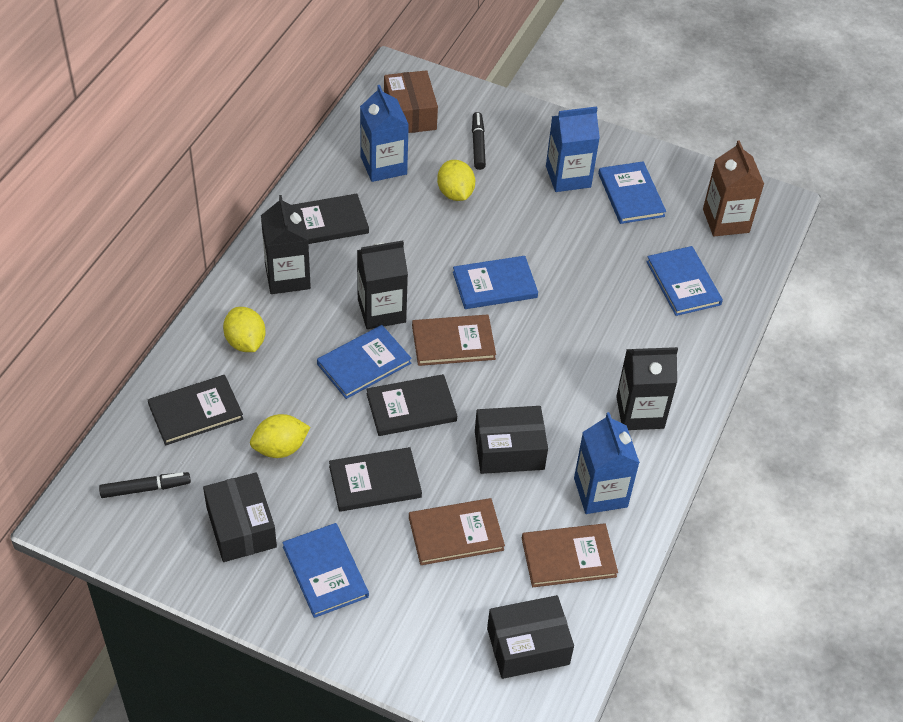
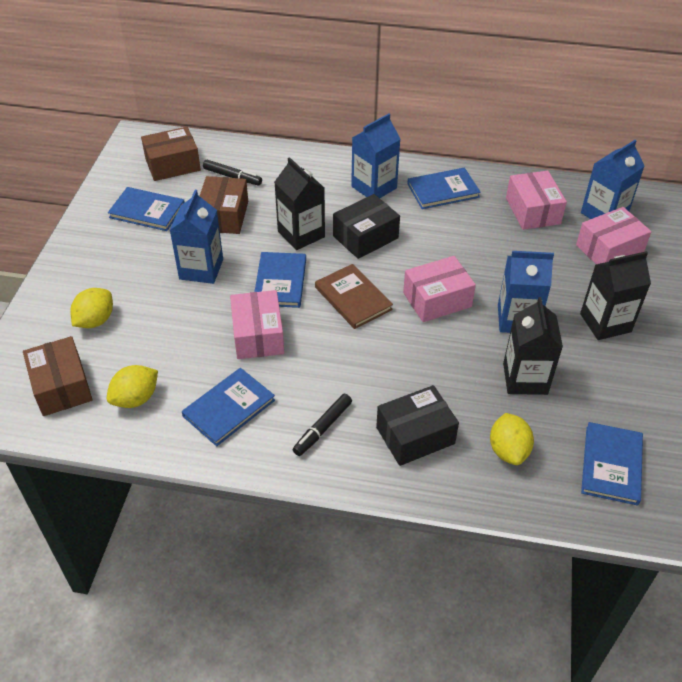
black book: [148,375,243,445] [293,194,369,244] [329,447,422,512] [366,374,457,436] = 4 -> none = 0
black box: [203,472,277,562] [475,406,548,474] [487,595,574,679] = 3 -> [333,194,400,259] [376,385,459,466] = 2
blue carton: [360,85,409,182] [546,106,600,192] [574,412,640,514] = 3 -> [170,190,223,284] [351,114,400,198] [498,251,554,333] [581,140,645,219] = 4
brown book: [409,498,505,565] [412,315,496,366] [522,523,618,587] = 3 -> [315,264,393,329] = 1
brown box: [384,70,438,133] = 1 -> [23,336,93,416] [141,127,201,181] [200,176,248,234] = 3
brown carton: [703,140,764,236] = 1 -> none = 0
pink box: none = 0 -> [230,290,284,359] [403,256,476,322] [506,171,567,230] [576,207,652,264] = 4

